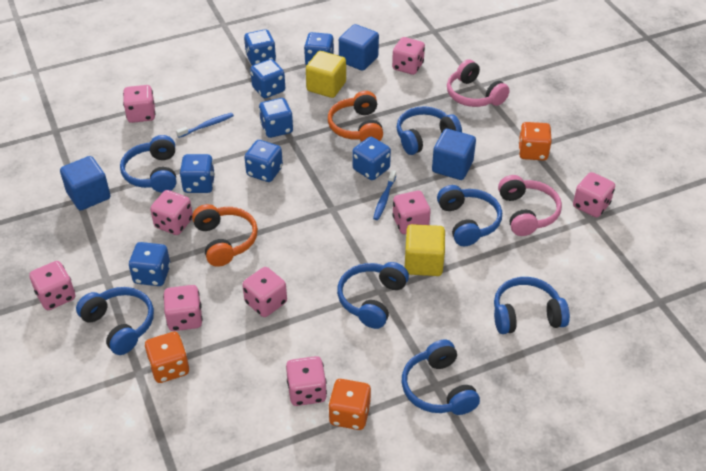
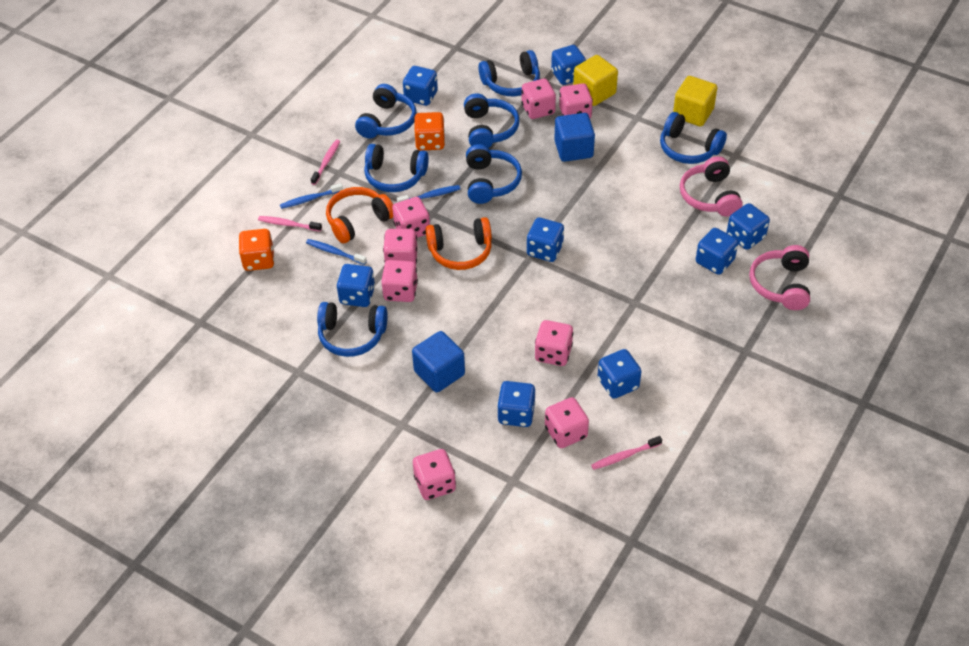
blue cube: [60,156,111,210] [339,24,379,71] [432,129,476,180] = 3 -> [412,331,465,392] [554,113,595,162] = 2
blue toothbrush: [176,113,234,138] [373,170,396,220] = 2 -> [280,183,343,209] [306,239,367,265] [397,185,460,203] = 3
orange dice: [145,332,189,383] [328,379,371,430] [518,122,552,160] = 3 -> [239,229,274,271] [414,112,445,151] = 2
pink dice: [29,261,75,310] [123,85,155,123] [150,190,193,235] [163,285,203,331] [242,267,287,317] [286,356,327,406] [392,37,425,75] [392,191,431,234] [573,172,615,218] = 9 -> [381,260,418,302] [383,229,417,264] [392,197,430,238] [413,449,456,500] [522,79,556,119] [535,320,573,366] [545,397,589,448] [559,83,593,119] = 8
pink toothbrush: none = 0 -> [258,216,322,232] [311,140,340,185] [591,436,662,470] = 3

